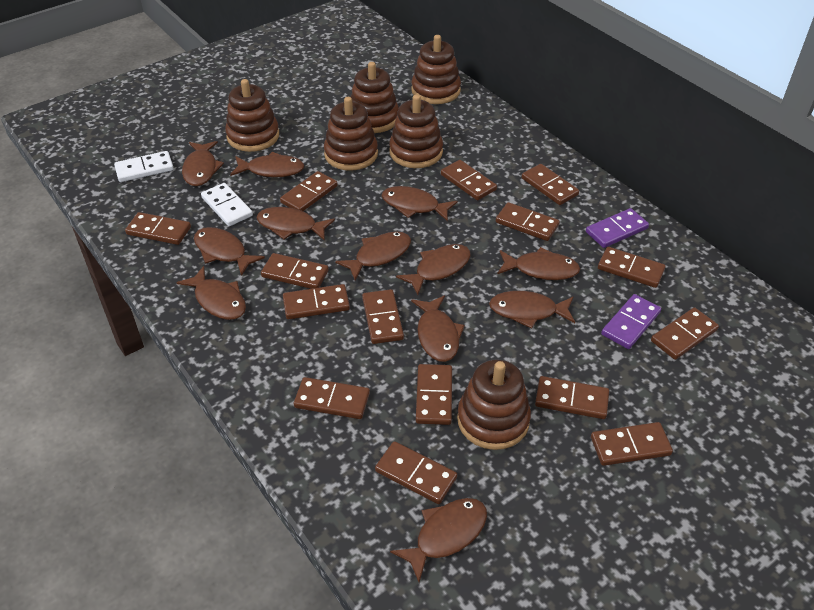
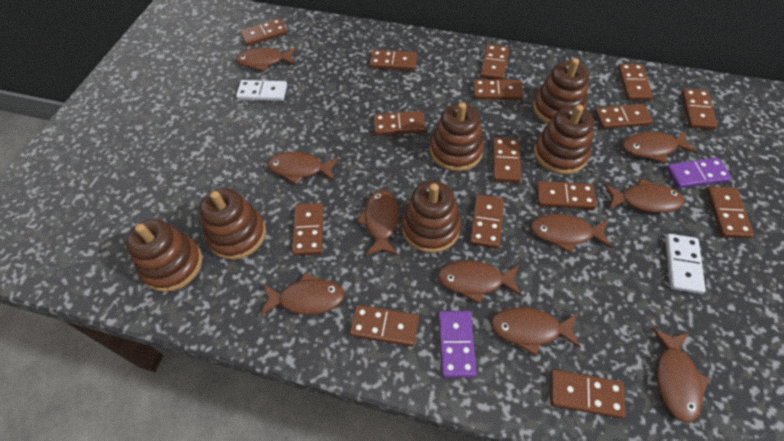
brown fish: [177,266,246,320] [182,141,224,186] [194,227,265,276] [230,152,304,177] [256,207,335,241] [335,231,411,280] [382,186,458,221] [390,498,487,582] [396,244,471,295] [411,295,465,362] [489,291,575,329] [497,247,580,280] = 12 -> [236,48,296,72] [260,273,345,316] [267,151,339,185] [357,190,399,256] [438,260,522,304] [491,307,581,356] [530,214,612,253] [604,178,684,213] [622,131,697,163] [651,328,710,423] = 10

